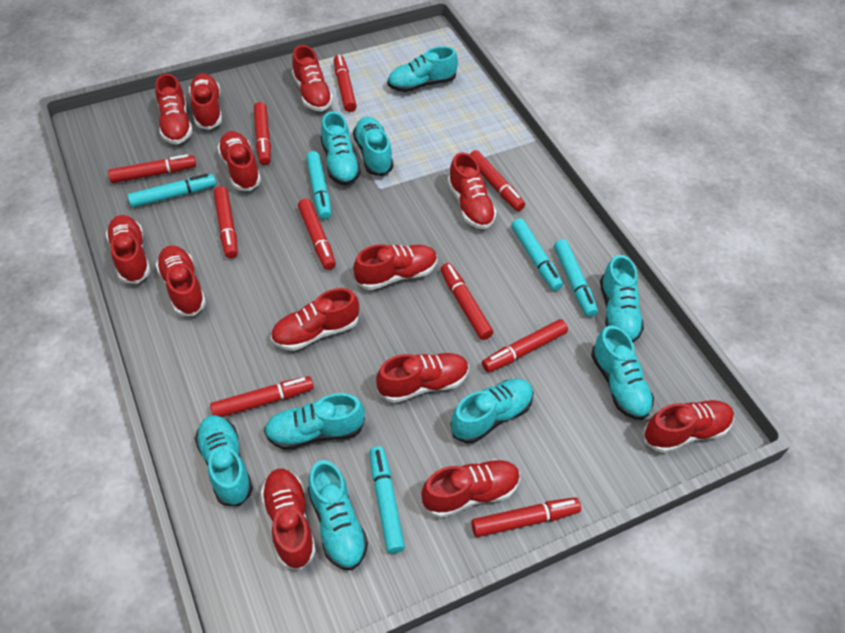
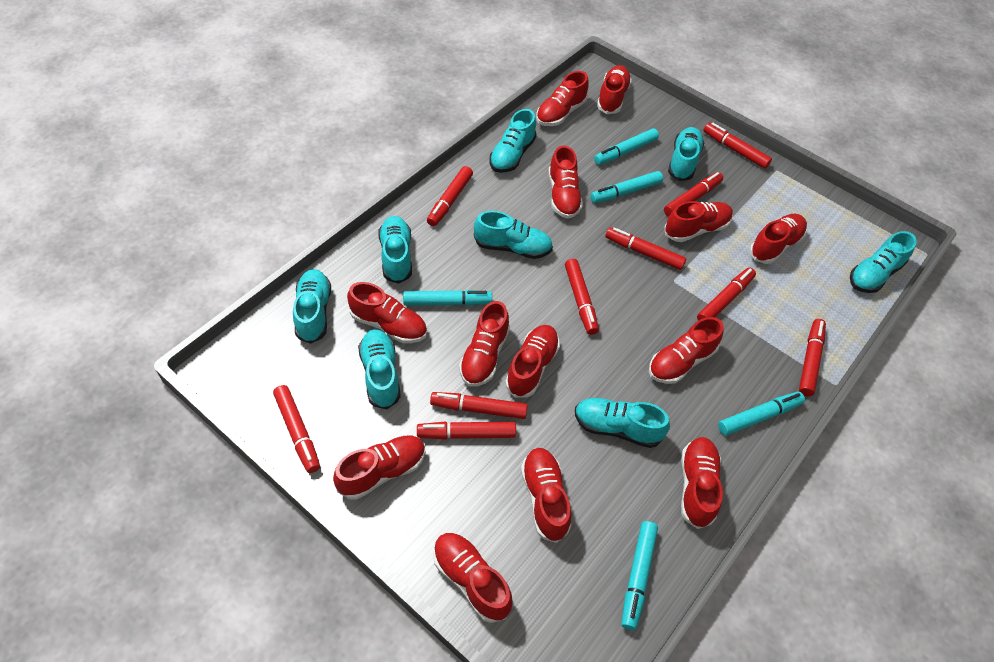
turquoise shoe: [195,415,253,506] [264,393,365,450] [308,460,368,570] [321,111,361,185] [353,117,393,176] [387,46,458,92] [450,379,534,443] [591,325,654,420] [600,255,644,342] = 9 -> [293,269,331,344] [358,329,401,409] [378,216,412,284] [474,211,553,259] [489,109,537,173] [575,398,670,448] [668,127,704,181] [850,231,917,293] = 8

